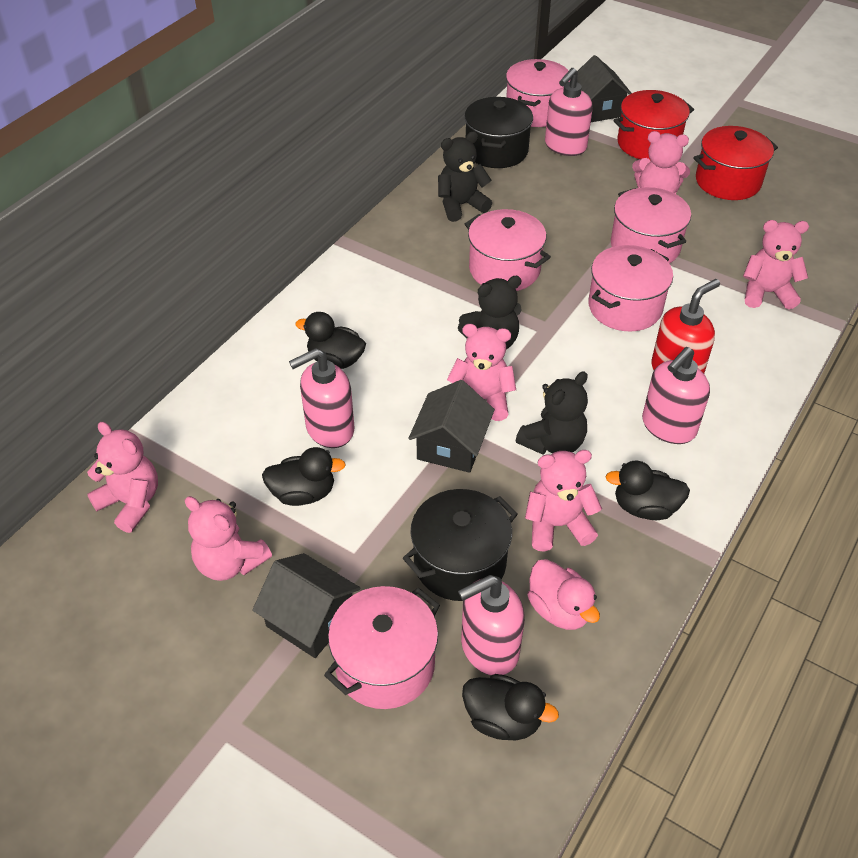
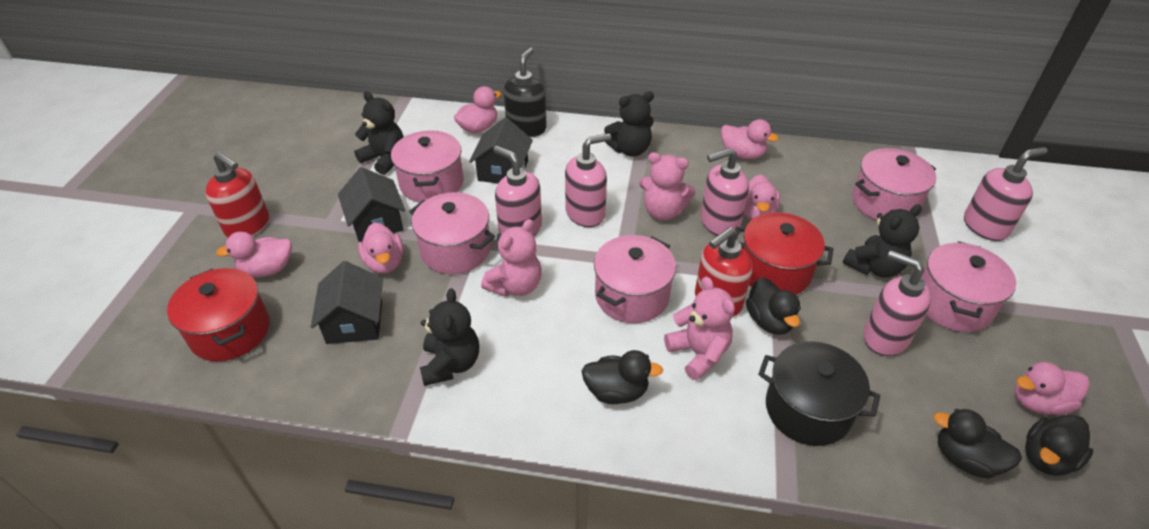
black pot: [403,489,518,601] [464,97,533,168] = 2 -> [758,341,880,446] = 1
black soap dispenser: none = 0 -> [504,48,547,137] = 1
black teddy bear: [438,131,492,222] [458,276,522,349] [516,371,588,455] = 3 -> [354,91,403,175] [420,288,479,386] [604,91,654,157] [843,204,922,278] = 4
pink duck: [527,559,600,630] = 1 -> [216,232,292,277] [358,222,403,274] [454,86,501,133] [721,119,779,159] [744,175,780,220] [1015,362,1090,415] = 6
pink soap dispenser: [289,348,354,448] [458,575,525,675] [545,68,593,156] [642,347,710,444] = 4 -> [493,146,542,236] [565,133,611,227] [701,148,749,236] [864,250,931,356] [964,147,1047,241] = 5
pink teddy bear: [87,422,158,533] [185,496,272,581] [447,324,516,421] [525,450,602,552] [632,131,690,194] [743,220,809,309] = 6 -> [481,219,542,297] [639,152,696,220] [664,277,735,381] = 3
red soap dispenser: [651,279,720,373] = 1 -> [205,152,269,237] [695,227,752,317] = 2

